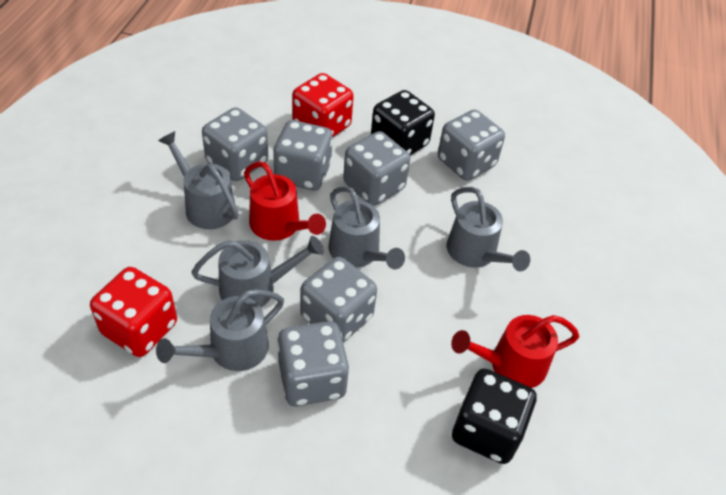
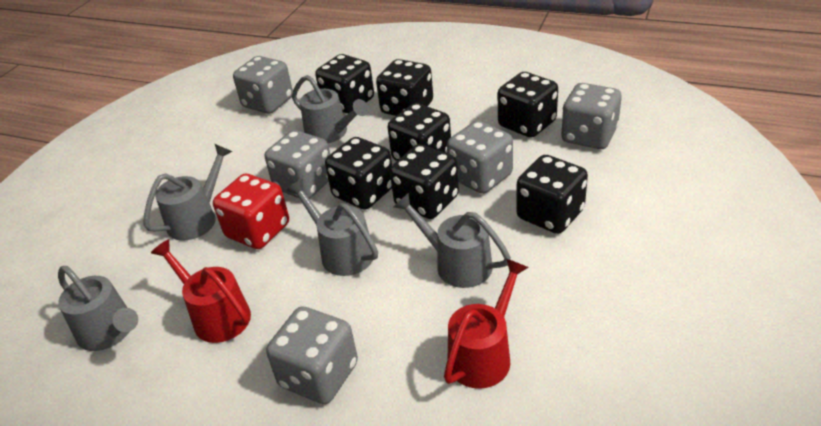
black dice: [371,90,435,155] [452,368,536,464] = 2 -> [315,54,374,114] [325,137,392,210] [376,59,433,116] [387,103,451,161] [390,144,459,219] [498,72,558,138] [516,155,588,234] = 7
grey dice: [202,107,269,181] [273,120,333,191] [277,321,349,407] [300,257,377,343] [343,131,410,206] [438,110,505,181] = 6 -> [233,56,293,114] [265,130,330,199] [266,306,358,404] [447,121,513,194] [561,83,622,149] = 5
red dice: [90,267,177,357] [292,73,354,137] = 2 -> [213,174,289,249] = 1

